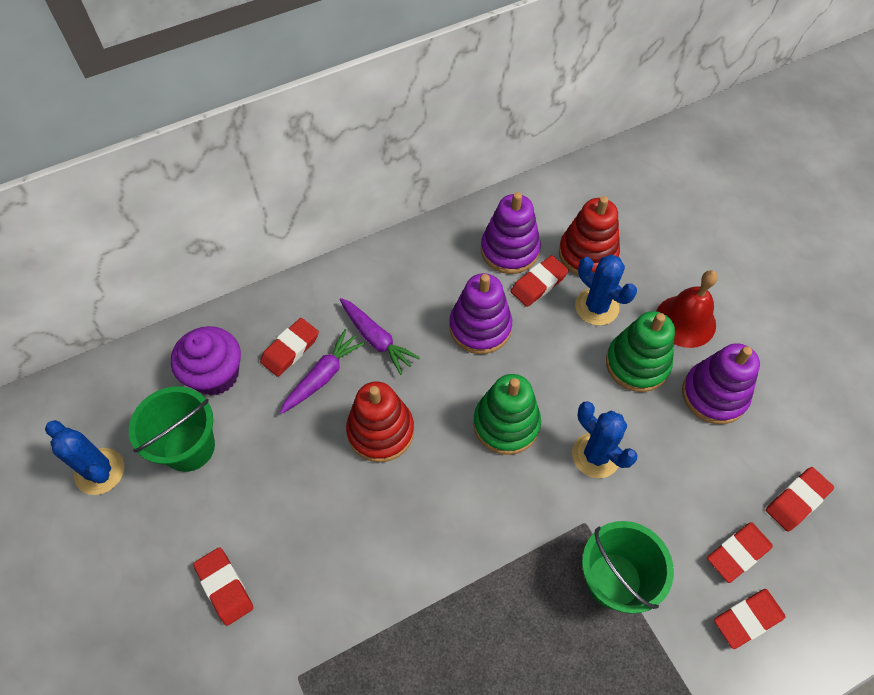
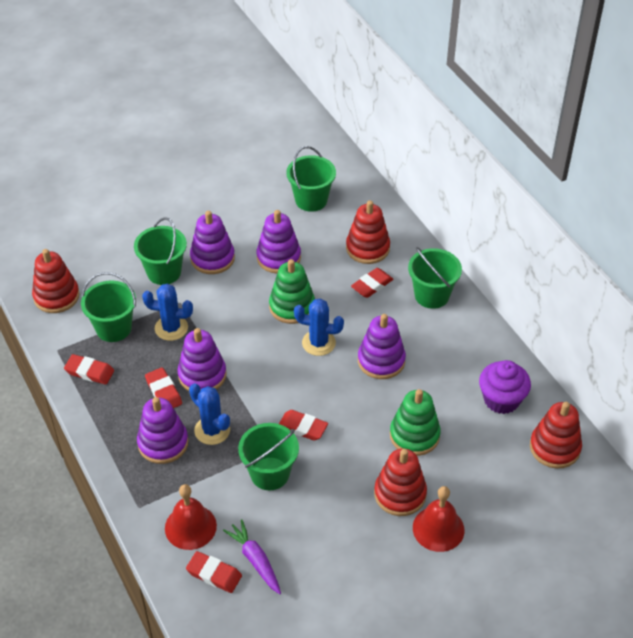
green bucket: [129,386,215,472] [582,521,674,614] = 2 -> [81,272,136,342] [134,217,187,285] [238,423,299,490] [286,146,336,212] [408,247,462,309] = 5
purple carrot: [280,329,365,414] [340,298,420,375] = 2 -> [223,519,281,594] = 1
purple stacking toy: [449,273,512,354] [481,192,541,274] [682,343,760,424] = 3 -> [137,397,188,464] [177,328,227,391] [190,211,235,274] [256,210,301,274] [358,314,406,379] = 5
red bell: [656,270,718,348] = 1 -> [165,484,217,550] [413,486,465,552] = 2
red eraser: [193,547,254,626] [260,318,319,377] [510,255,569,307] [707,522,773,583] [714,589,786,649] [766,467,834,531] = 6 -> [64,354,114,385] [145,367,182,408] [186,551,242,593] [279,410,328,441] [351,268,393,298] = 5
red stacking toy: [346,382,414,462] [559,196,620,276] = 2 -> [32,249,80,313] [346,200,390,264] [374,448,427,516] [530,402,582,469] = 4

